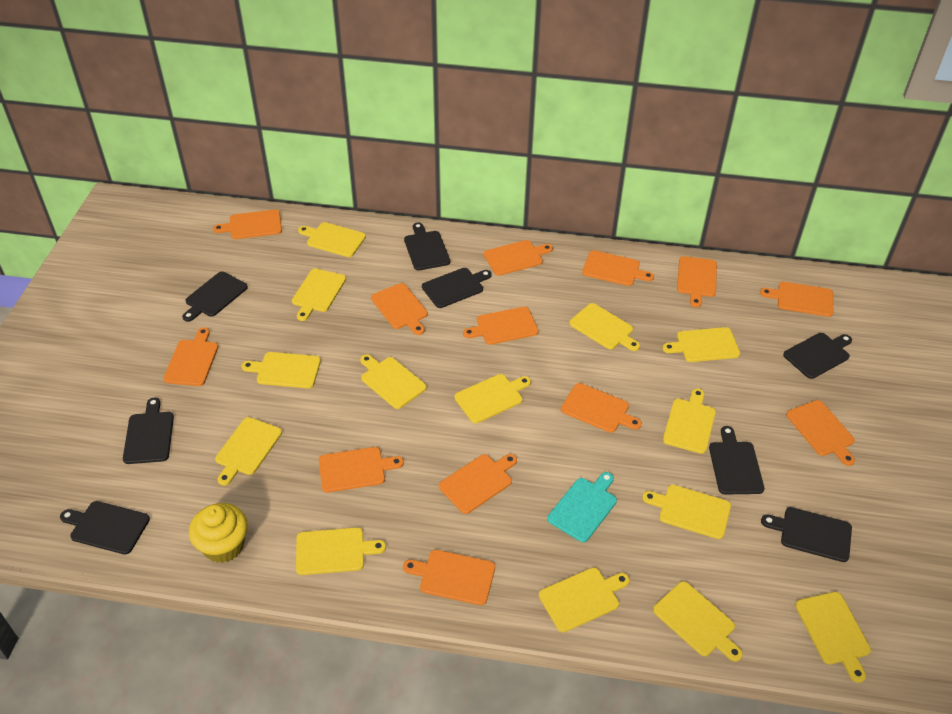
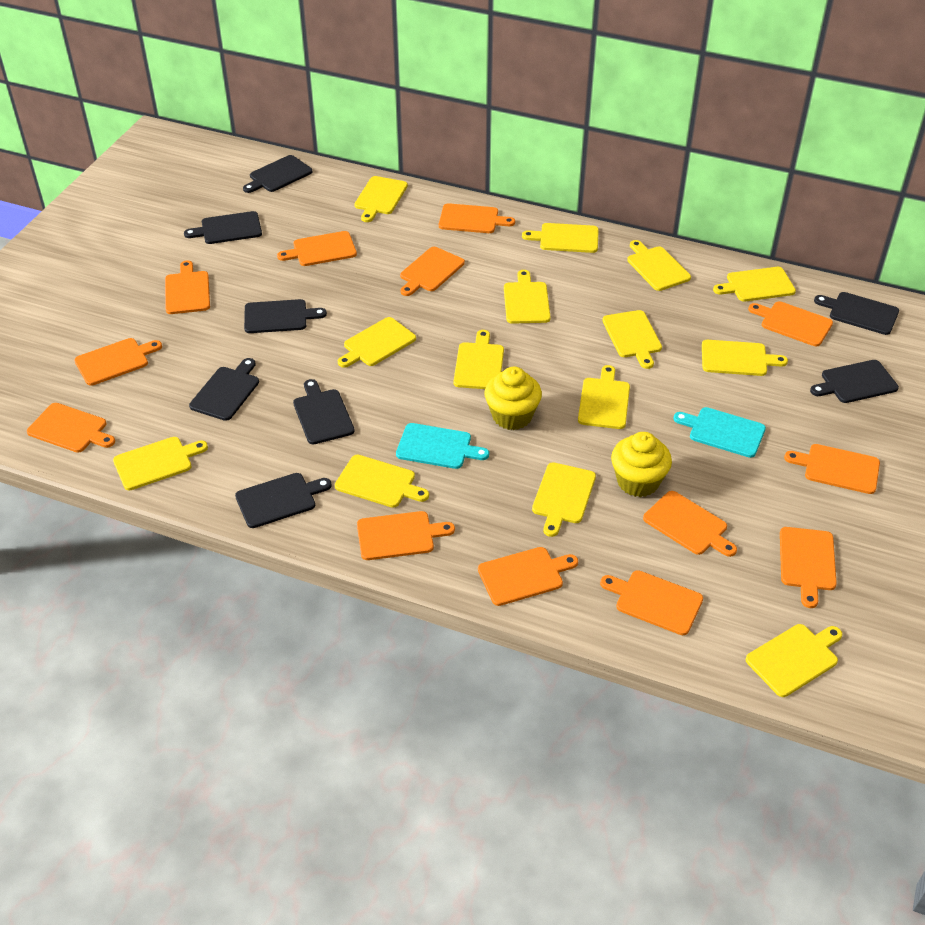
turquoise cutting board: [547,472,617,542] = 1 -> [396,423,489,469] [673,407,766,458] = 2
yellow cupcake: [189,503,248,563] = 1 -> [485,367,542,430] [611,432,672,497] = 2

